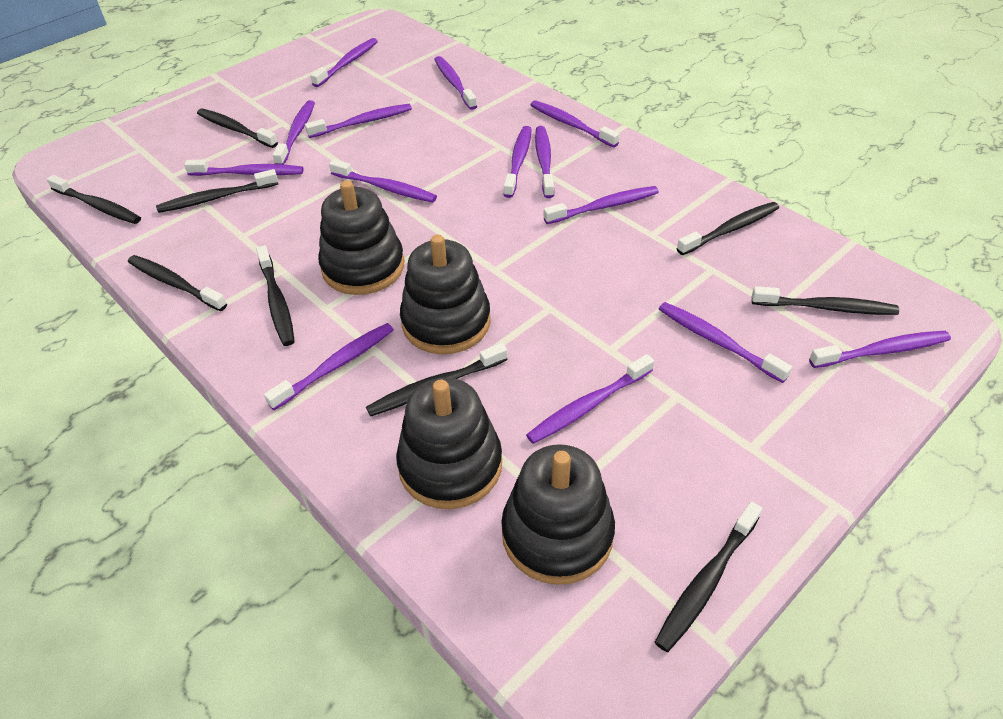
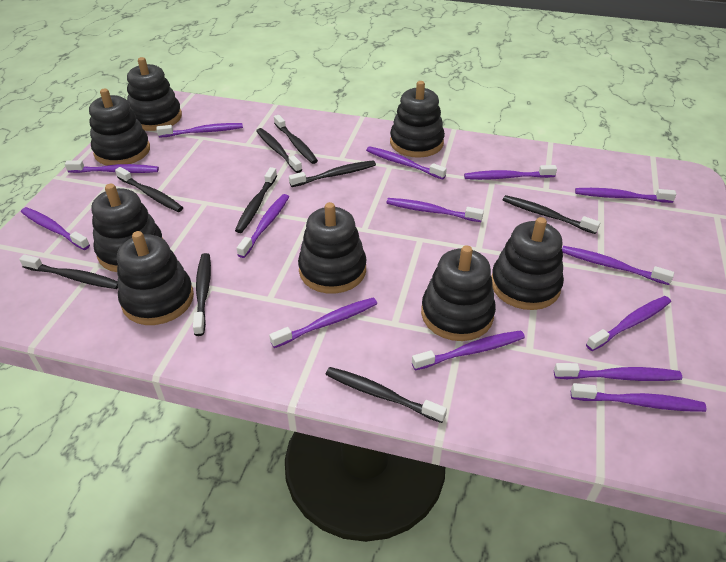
black stacking toy: [318,180,404,295] [396,378,502,509] [400,235,491,354] [501,444,615,585] = 4 -> [89,89,150,165] [91,184,163,272] [117,231,194,325] [127,57,182,131] [298,202,367,294] [390,81,445,158] [421,245,496,341] [491,217,564,310] = 8

